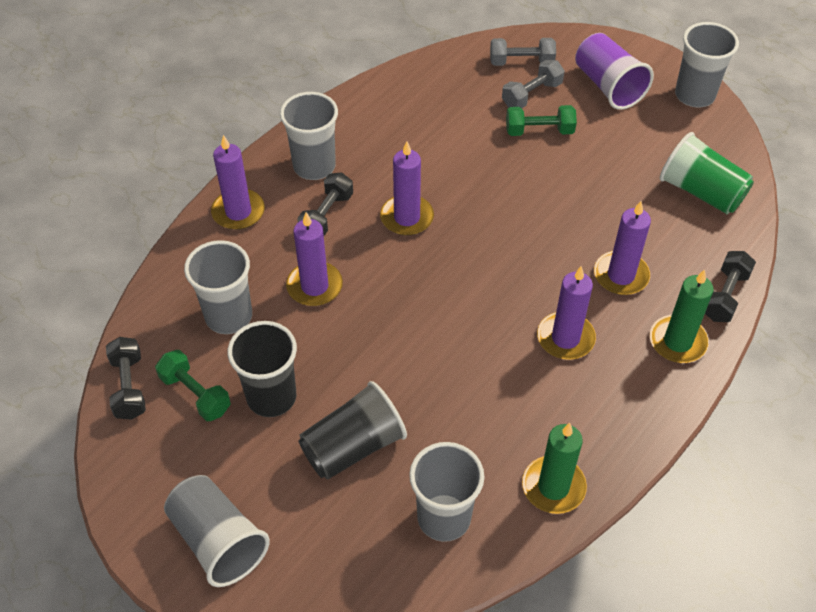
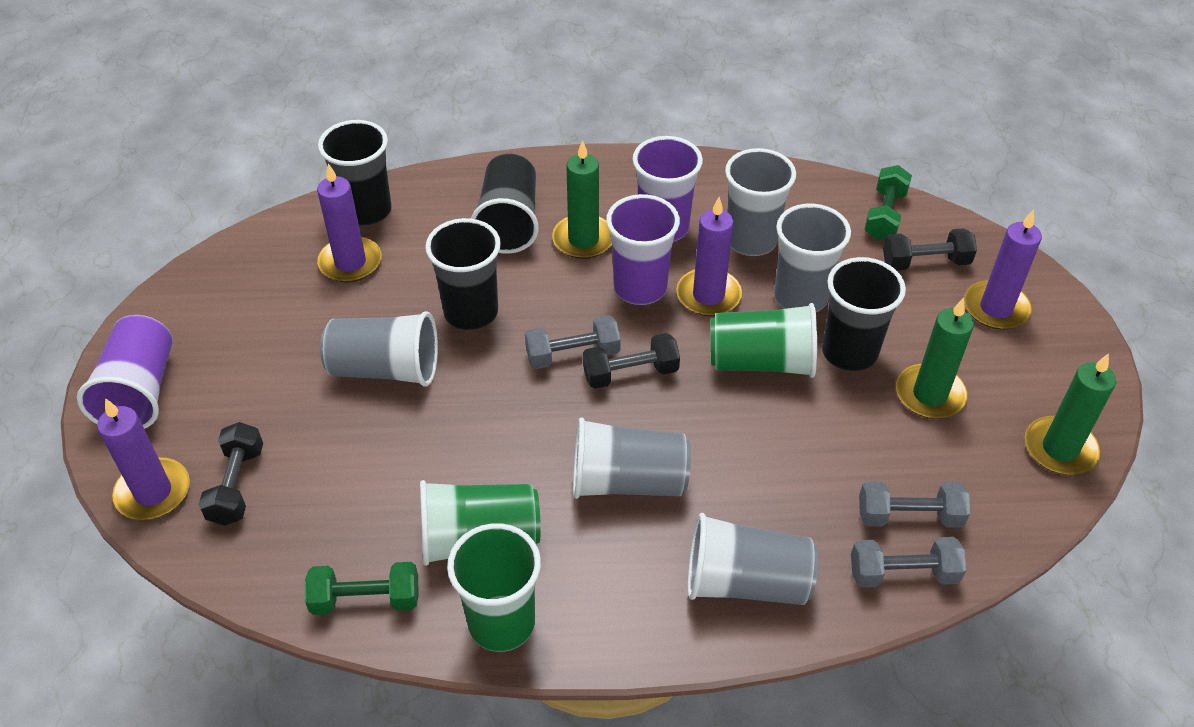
black cup: [227,321,297,417] [299,381,407,480] = 2 -> [318,120,392,226] [425,218,501,330] [471,153,539,254] [822,257,906,372] = 4
green candle: [522,423,587,514] [650,269,713,363] = 2 -> [552,140,612,259] [896,298,974,419] [1025,353,1116,475] = 3
green cup: [660,132,754,214] = 1 -> [420,480,541,566] [447,523,541,652] [711,303,817,378] = 3
grey dumbbell: [490,38,556,66] [502,59,565,108] = 2 -> [525,315,621,369] [851,537,967,588] [859,481,970,528] = 3
purple candle: [211,135,265,230] [286,212,343,306] [380,141,434,236] [537,266,596,360] [594,201,651,295] = 5 -> [97,398,190,520] [317,163,382,283] [676,197,742,316] [964,210,1042,330] = 4
purple cup: [575,33,654,110] = 1 -> [77,315,173,429] [606,194,680,305] [633,136,703,242] = 3

